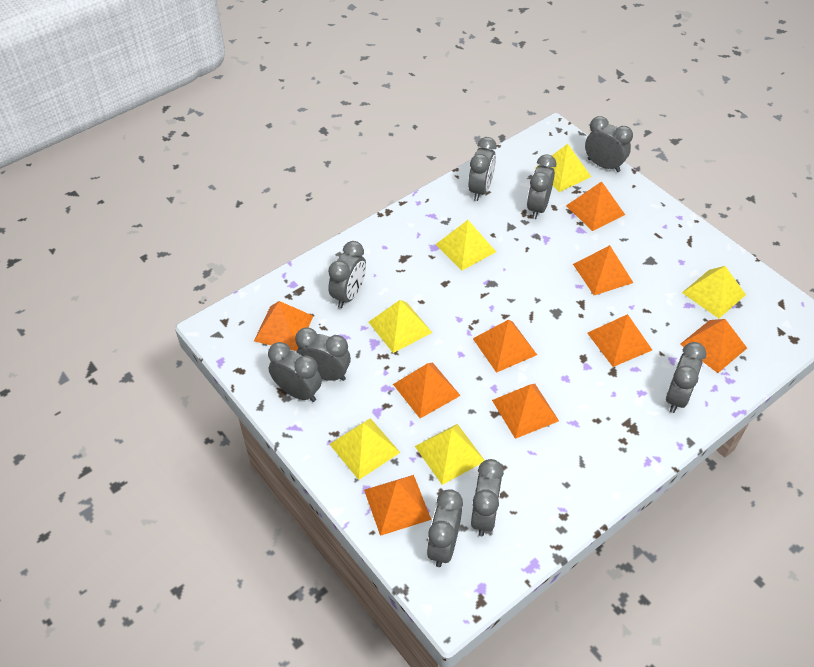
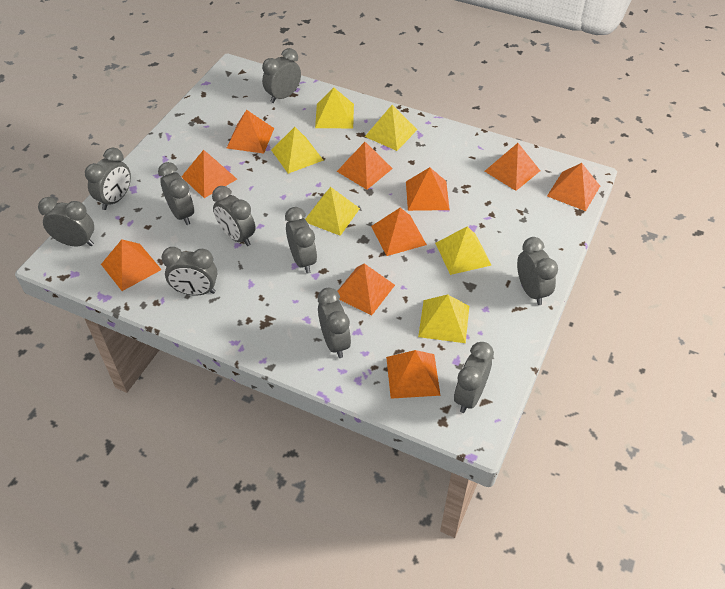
grey clock: [268,342,322,402] [295,327,351,381] [328,241,366,308] [427,489,463,567] [468,137,497,201] [471,459,504,536] [527,154,556,219] [585,116,633,172] [666,342,706,413] = 9 -> [38,197,94,246] [85,148,131,210] [158,162,194,225] [161,247,217,295] [212,186,256,246] [262,48,301,103] [285,207,317,274] [318,288,351,358] [454,342,494,413] [517,237,558,305] = 10
orange pyramid: [254,301,313,351] [364,475,431,536] [393,363,461,418] [473,319,537,373] [492,384,559,439] [566,182,625,231] [573,245,633,295] [587,314,652,367] [680,319,747,373] = 9 -> [101,239,162,291] [181,150,237,198] [227,110,274,154] [337,142,393,190] [337,263,395,316] [371,208,427,256] [386,350,441,399] [406,167,450,211] [484,143,540,191] [547,163,600,211] = 10

